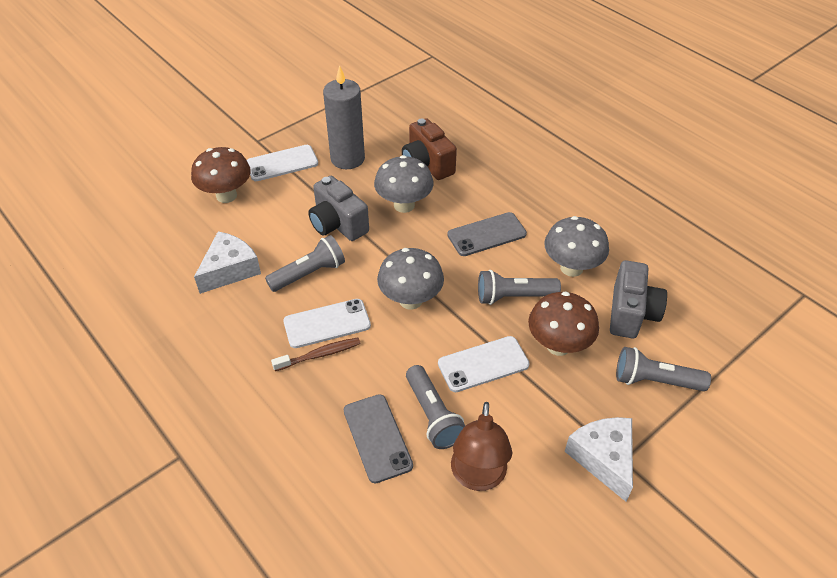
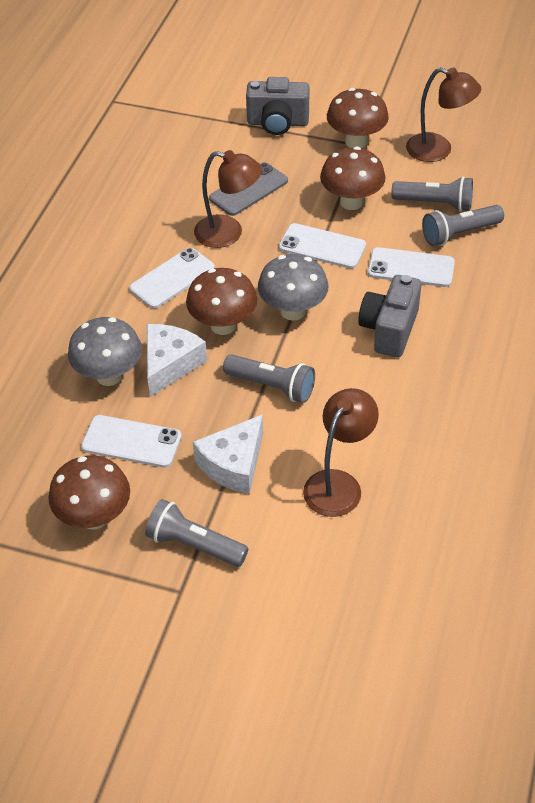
brown camera: [402,118,457,180] = 1 -> none = 0
brown lamp: [451,402,512,491] = 1 -> [194,150,262,248] [303,388,379,517] [406,67,481,162] = 3
brown mushroom: [191,147,251,203] [528,291,599,356] = 2 -> [48,456,130,530] [186,268,258,335] [320,146,386,210] [327,88,389,148] = 4
brown toothbrush: [271,338,361,371] = 1 -> none = 0
grey candle: [323,65,365,169] = 1 -> none = 0
grey mushroom: [374,155,434,213] [377,248,444,310] [544,216,609,277] = 3 -> [68,317,142,386] [258,254,329,321] = 2
grey phone: [344,394,413,483] [447,212,527,256] = 2 -> [209,162,288,216] = 1
white phone: [247,145,318,181] [283,299,371,348] [438,336,530,392] = 3 -> [81,415,182,468] [129,248,215,308] [279,223,366,269] [368,247,455,287] = 4

